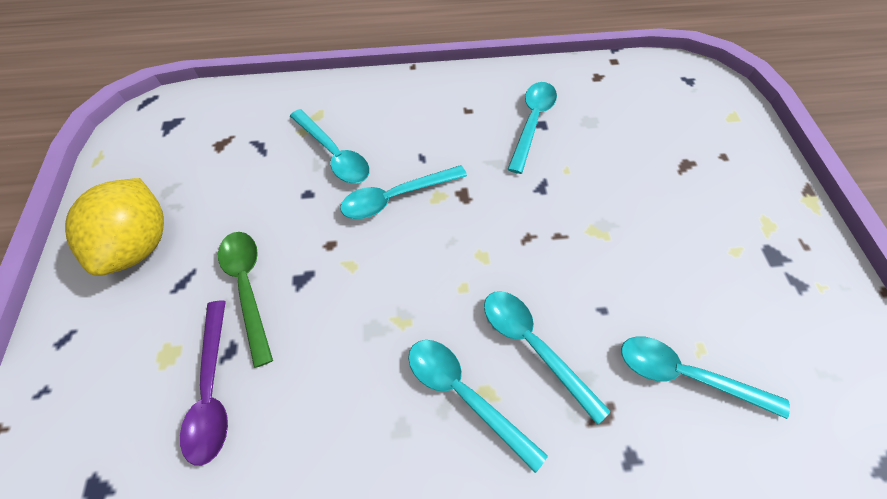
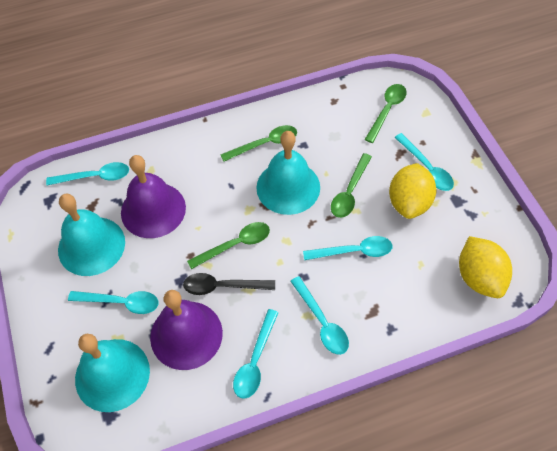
black spoon: none = 0 -> [183,273,275,295] = 1
green spoon: [218,232,273,368] = 1 -> [187,222,270,269] [220,125,297,162] [331,153,372,218] [364,84,407,143] = 4
purple bell: none = 0 -> [121,155,186,238] [150,290,223,370] = 2
purple spoon: [180,300,228,466] = 1 -> none = 0
turquoise bell: none = 0 -> [58,194,125,276] [75,334,150,412] [256,131,320,215] = 3
yellow lemon: [65,178,164,276] = 1 -> [389,163,436,219] [459,236,512,298] = 2

